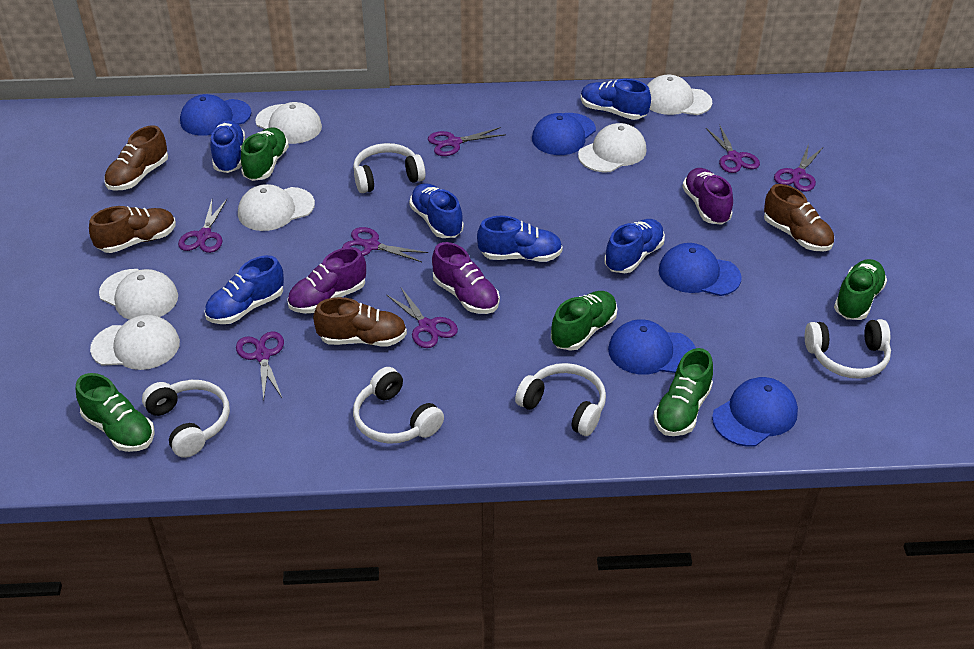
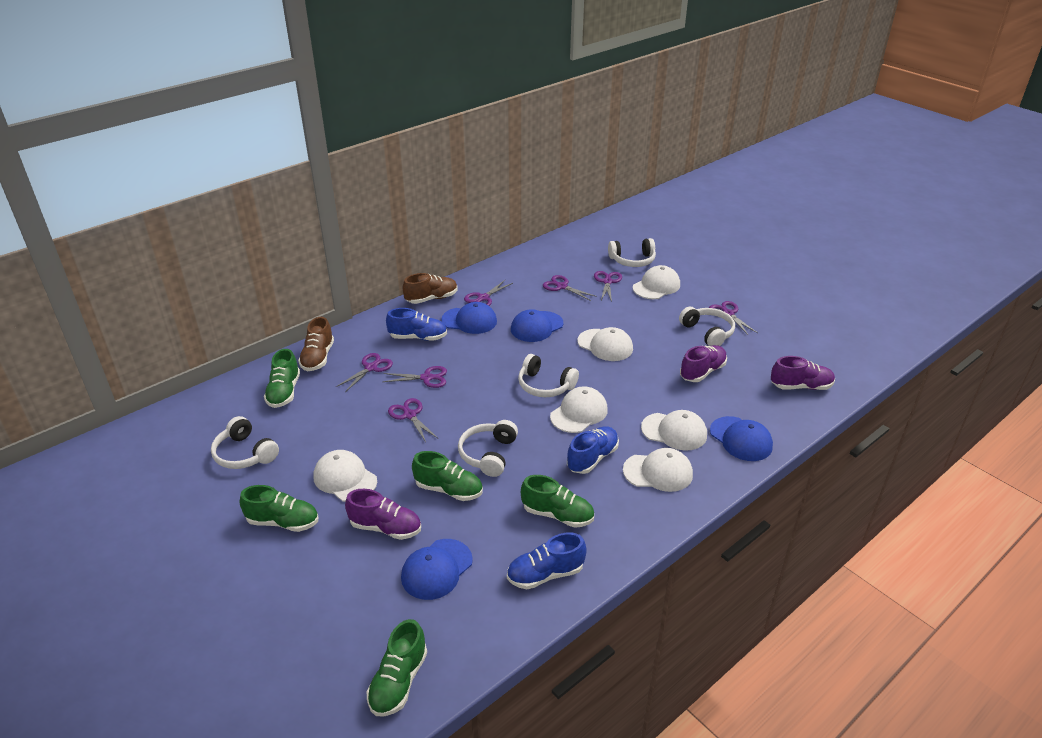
blue cap: [180,94,252,136] [532,113,596,155] [608,319,696,375] [659,243,742,296] [712,377,798,447] = 5 -> [401,539,473,600] [441,302,497,334] [511,309,563,342] [710,416,773,461] = 4
blue shoe: [205,255,284,324] [210,120,245,173] [409,183,464,238] [477,216,563,262] [581,78,651,120] [604,219,665,274] = 6 -> [386,308,447,341] [507,532,587,590] [567,426,619,474] = 3
brown shoe: [89,206,176,253] [104,125,168,191] [313,297,407,346] [764,184,834,252] = 4 -> [298,317,334,371] [403,273,458,304] = 2

